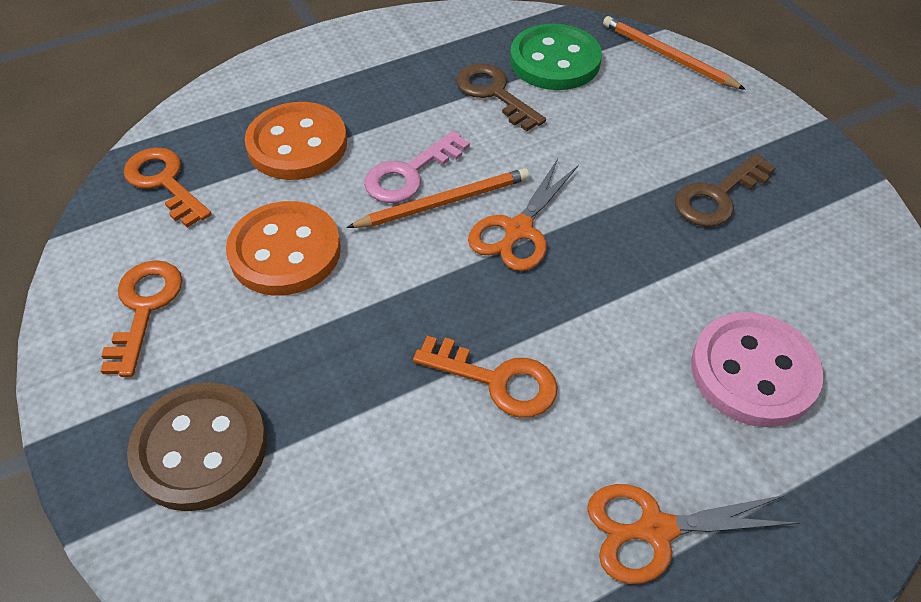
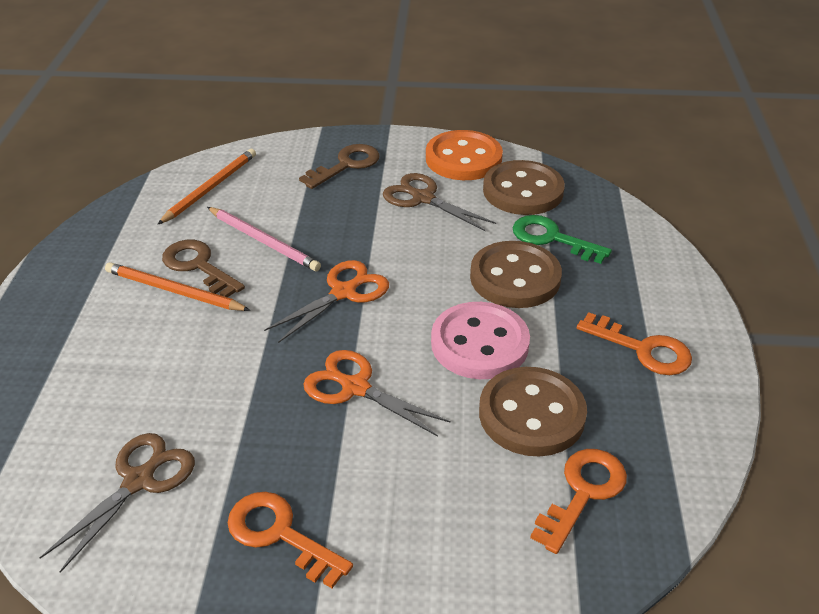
brown button: [127,382,267,511] = 1 -> [470,241,562,308] [479,367,587,457] [483,160,565,215] = 3
brown scissors: none = 0 -> [40,433,195,573] [383,173,496,231] = 2
green button: [510,24,602,90] = 1 -> none = 0
green key: none = 0 -> [513,215,612,264] = 1
orange button: [226,201,341,296] [245,102,347,180] = 2 -> [426,130,503,180] = 1
pink key: [364,131,470,203] = 1 -> none = 0
pink pencil: none = 0 -> [207,207,321,271] = 1

